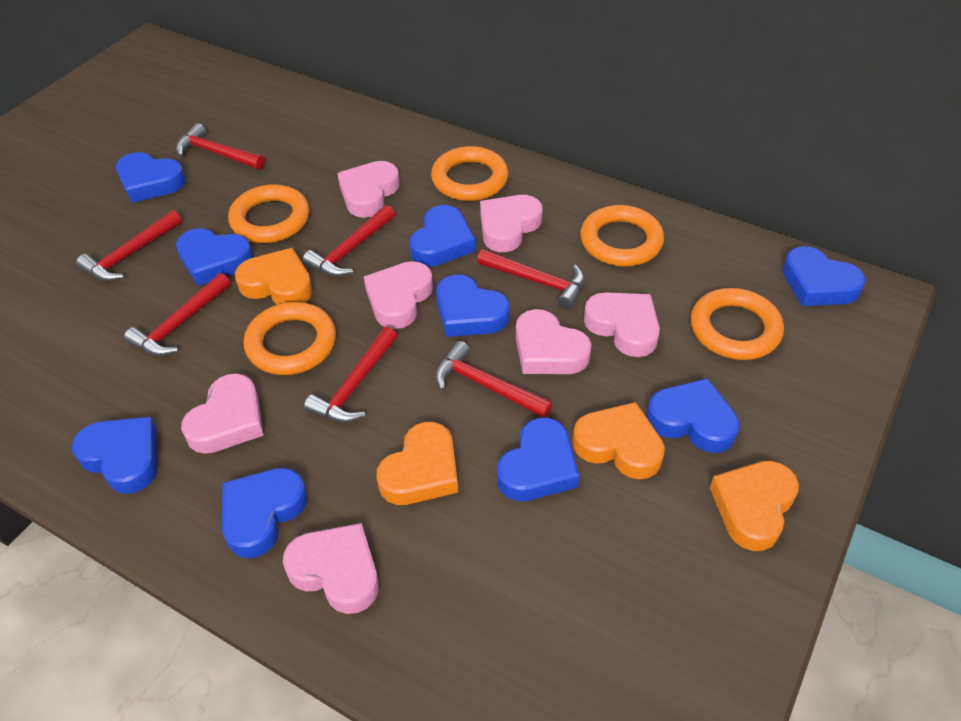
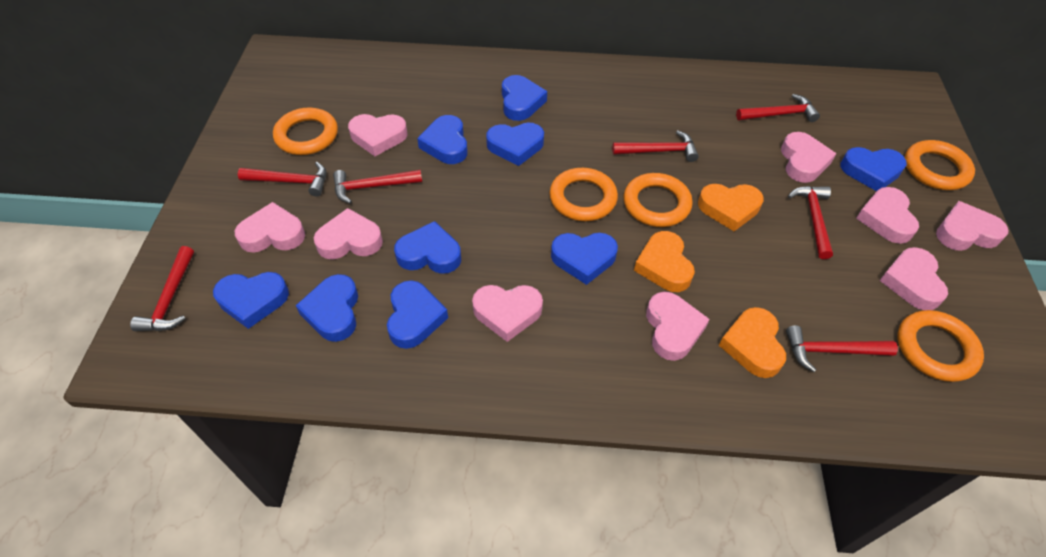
orange heart: [235,248,313,305] [376,422,458,505] [572,402,665,479] [710,461,799,551] = 4 -> [634,231,695,292] [698,184,764,231] [719,307,786,378] = 3
pink heart: [181,373,264,454] [283,523,379,614] [337,161,400,218] [364,261,433,329] [480,195,542,252] [516,309,591,374] [584,292,660,357] = 7 -> [235,202,305,253] [314,208,383,259] [348,114,408,156] [472,285,543,342] [646,292,710,361] [781,132,836,183] [856,187,919,244] [880,247,948,310] [936,201,1009,251] = 9

